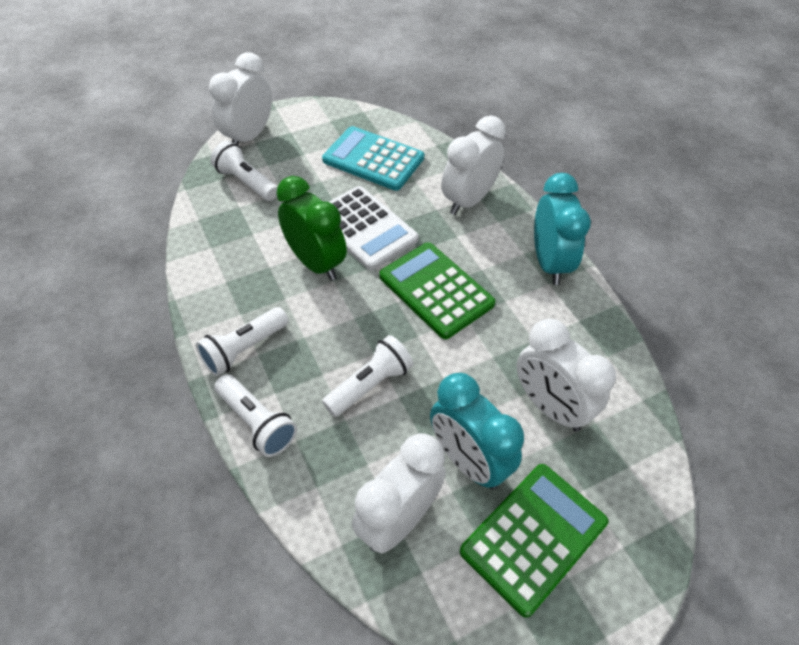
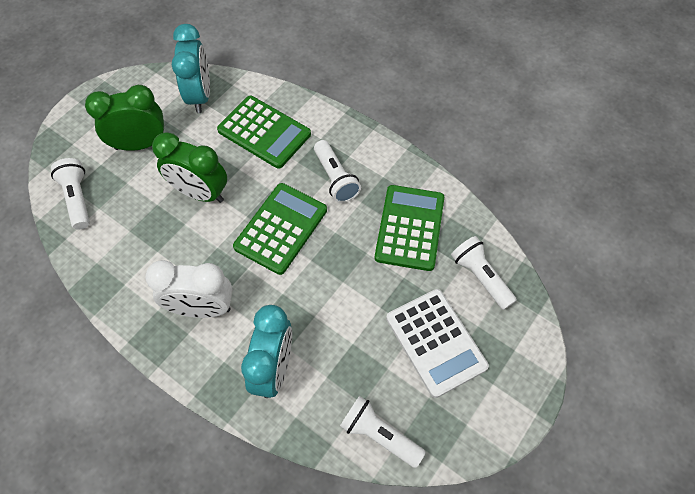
green calculator: [379,242,495,339] [460,464,608,618] = 2 -> [217,96,311,169] [233,183,327,275] [375,185,444,271] = 3
green clock: [276,176,347,281] = 1 -> [85,85,164,151] [152,132,227,203] = 2
turquoise calculator: [322,126,424,191] = 1 -> none = 0
white clock: [209,52,272,145] [352,433,446,553] [441,116,506,215] [517,319,616,432] = 4 -> [145,260,233,318] = 1

